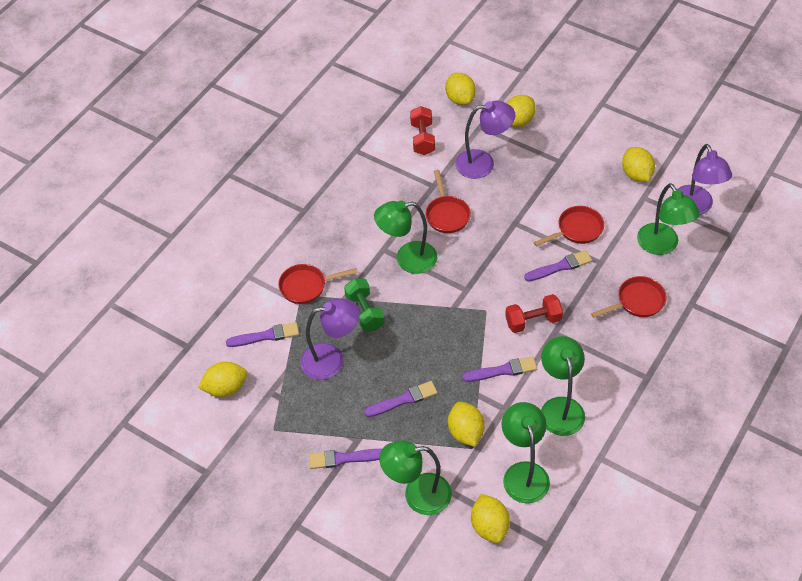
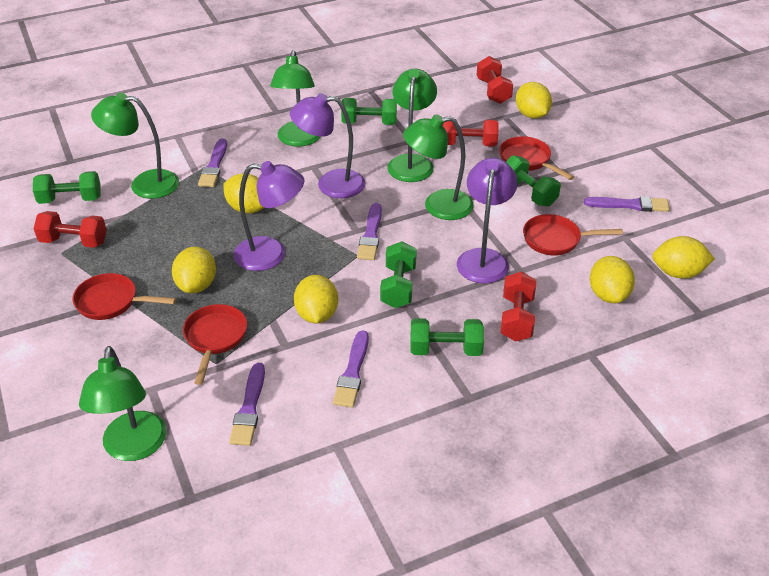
green dumbbell: [344,279,385,331] = 1 -> [33,171,101,204] [341,98,397,125] [380,242,417,308] [410,318,484,356] [506,155,561,207] = 5
red dumbbell: [410,106,435,155] [505,294,563,333] = 2 -> [33,211,107,248] [443,120,499,147] [477,56,513,104] [500,271,536,341] = 4

